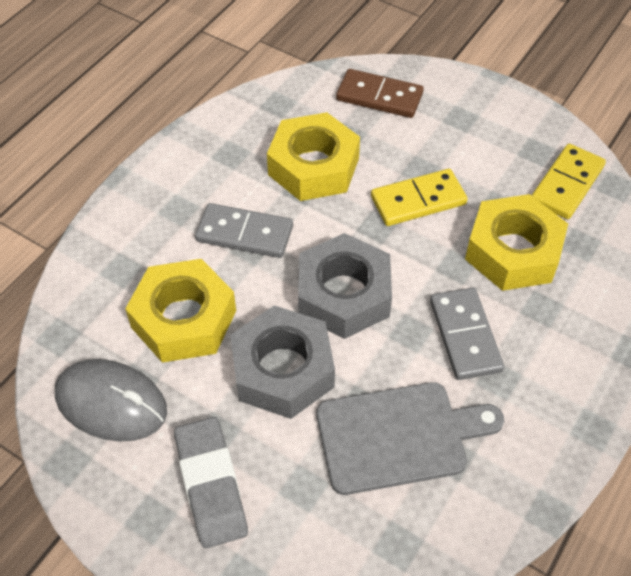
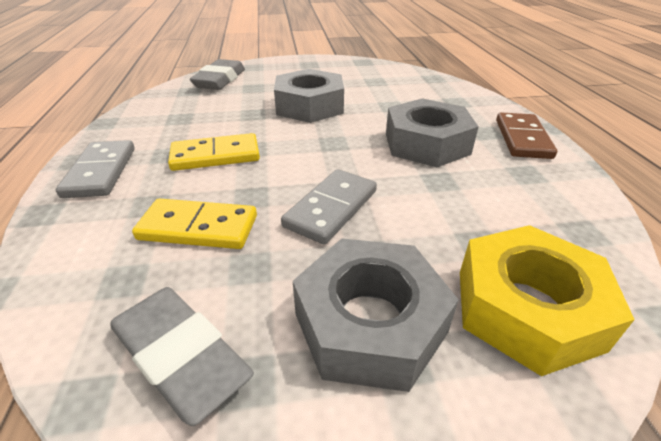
grey cutting board: [317,382,504,495] = 1 -> none = 0
grey eraser: [174,417,248,548] = 1 -> [111,287,254,426] [190,59,245,90] = 2
grey mouse: [55,359,167,442] = 1 -> none = 0
grey nut: [230,305,335,419] [298,233,392,339] = 2 -> [274,69,344,123] [293,238,459,392] [386,98,479,167] = 3
yellow nut: [125,259,236,363] [267,112,360,201] [465,194,568,291] = 3 -> [460,225,635,376] = 1

